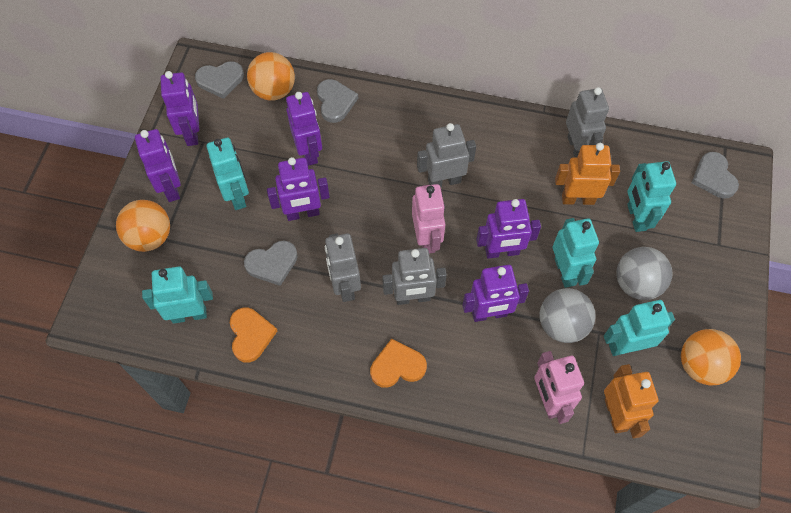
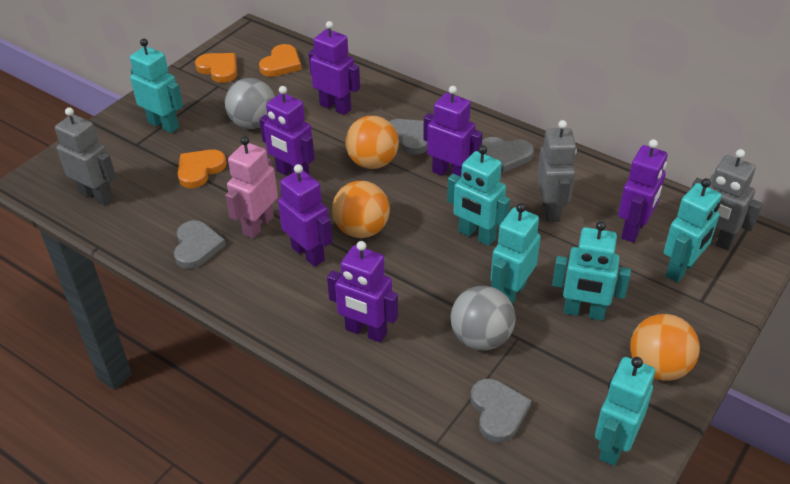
grey robot: [325,233,361,302] [382,248,447,305] [417,123,476,187] [566,87,609,158] = 4 -> [55,107,116,205] [537,120,577,222] [692,149,762,250] = 3
orange heart: [230,307,277,363] [370,339,427,388] = 2 -> [178,149,227,188] [195,53,237,83] [259,44,302,77] = 3
orange robot: [555,143,620,205] [604,364,658,438] = 2 -> none = 0
pink robot: [412,184,446,253] [534,351,584,424] = 2 -> [225,136,278,239] = 1
turquoise robot: [142,266,213,324] [207,138,249,210] [552,218,599,288] [604,300,675,356] [627,161,676,232] = 5 -> [130,39,183,133] [447,145,510,246] [491,203,541,304] [552,221,631,321] [595,357,655,466] [664,178,722,283] = 6

